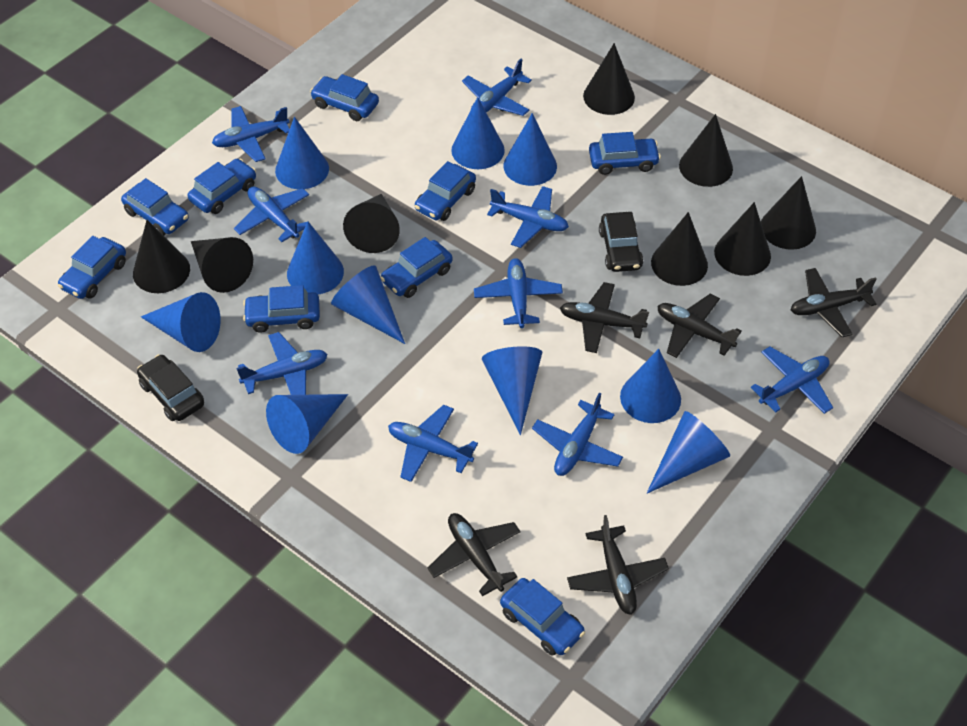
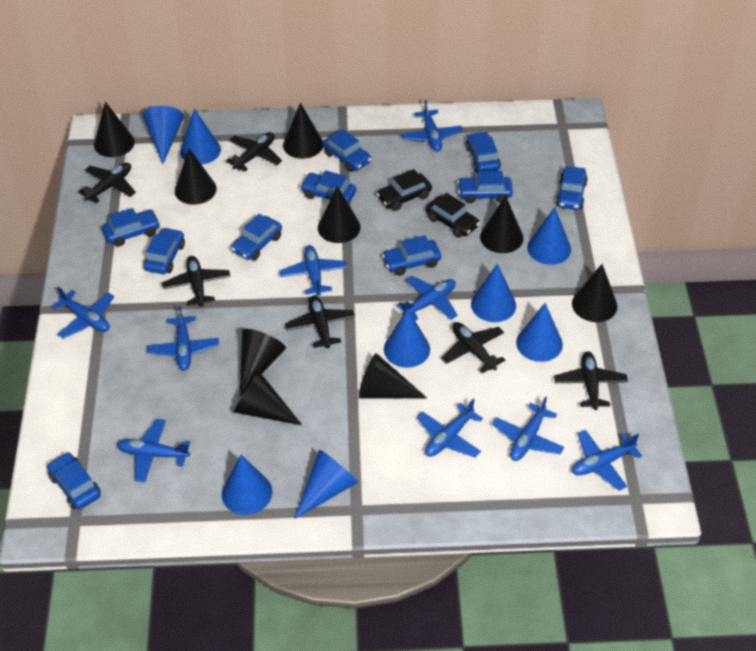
black cone: [133,220,190,293] [191,237,253,293] [343,194,400,253] [583,43,635,115] [651,212,708,286] [679,114,733,187] [714,202,771,276] [761,176,816,250] = 8 -> [94,102,135,157] [175,148,216,205] [233,371,302,425] [240,329,286,397] [283,103,323,159] [318,186,361,243] [359,353,427,398] [480,196,523,253] [572,264,617,322] = 9
black plane: [428,513,521,596] [560,282,649,353] [567,515,669,615] [657,293,742,358] [791,268,877,337] = 5 -> [78,162,136,203] [162,256,231,306] [226,132,282,171] [285,295,355,349] [441,322,505,373] [554,351,628,410] = 6
blue car: [58,236,126,299] [121,178,189,236] [188,159,256,214] [243,285,320,333] [310,74,379,121] [380,237,453,298] [415,161,476,221] [500,578,585,655] [589,132,661,175] = 9 -> [47,452,101,509] [102,208,160,247] [144,227,185,274] [231,214,282,260] [300,170,356,204] [323,129,372,172] [382,235,441,276] [457,171,513,203] [465,131,501,172] [556,166,588,210] = 10
blue cone: [141,292,221,352] [266,394,348,454] [275,117,329,189] [287,221,344,295] [331,265,405,344] [451,97,505,169] [482,346,542,435] [503,113,557,186] [620,349,681,423] [647,411,730,493] = 10 -> [143,106,184,164] [180,109,221,165] [222,455,272,515] [294,450,358,519] [384,308,430,368] [471,264,516,322] [516,303,563,362] [527,207,571,265] = 8

